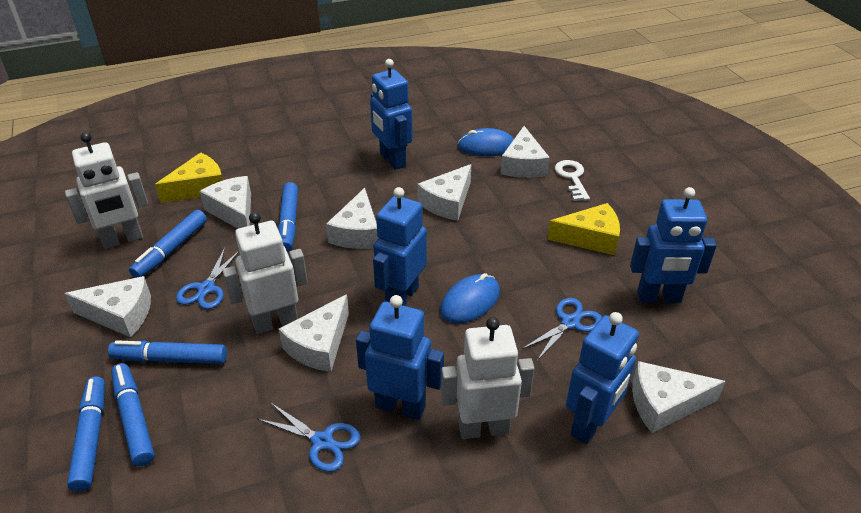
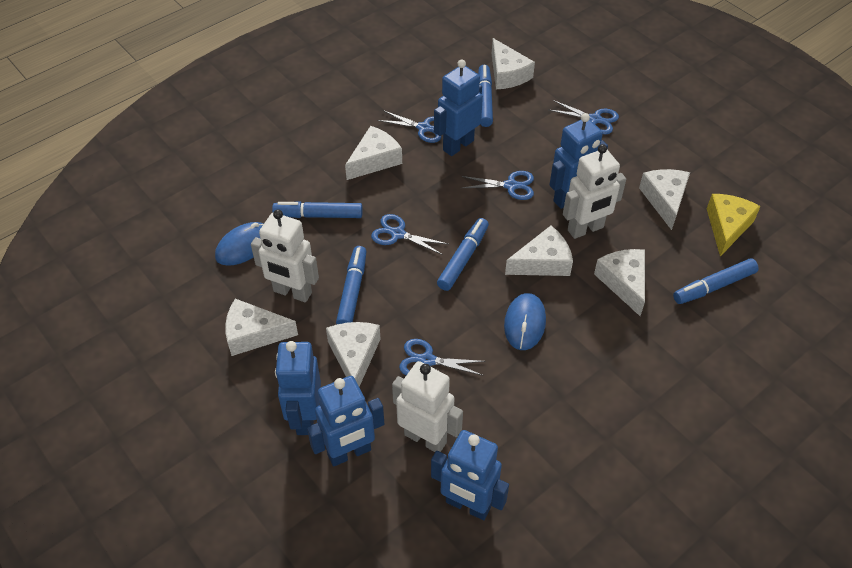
blue scissors: [176,248,239,309] [258,402,360,472] [522,298,602,361] = 3 -> [371,214,448,255] [377,110,441,143] [399,339,486,376] [461,171,534,200] [549,100,619,134] = 5
white key: [555,160,590,201] = 1 -> none = 0
yellow cheese: [155,152,223,203] [547,203,620,255] = 2 -> [707,194,761,256] = 1

